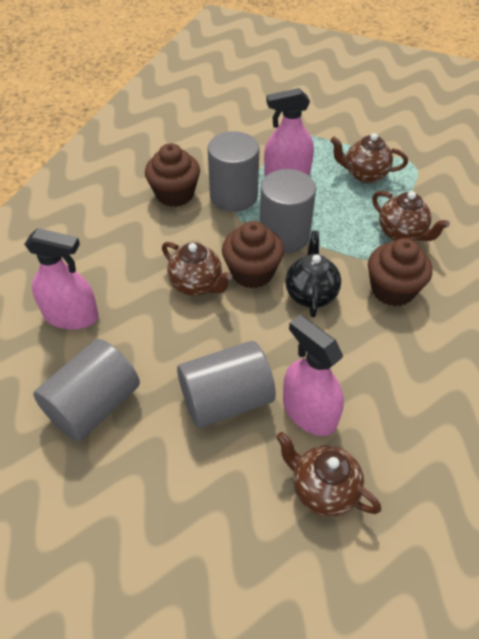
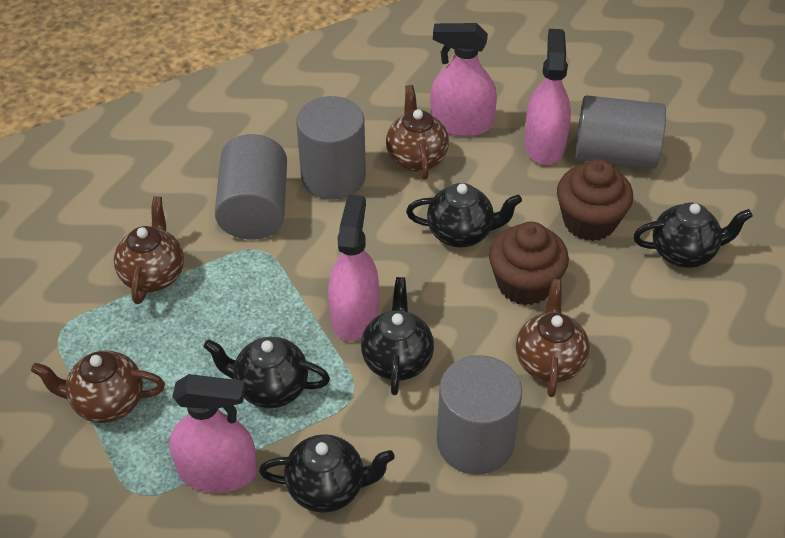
black teapot: [285,231,341,318] = 1 -> [203,337,330,408] [259,434,395,513] [361,277,434,395] [406,183,522,248] [633,202,753,268] = 5
brown cupcake: [145,143,200,207] [222,221,284,288] [368,238,432,306] = 3 -> [489,222,569,305] [557,159,633,241] = 2
pink spray bottle: [24,228,99,329] [264,88,314,177] [283,315,344,436] = 3 -> [169,374,257,493] [328,194,379,341] [430,23,497,137] [524,29,571,165] = 4

